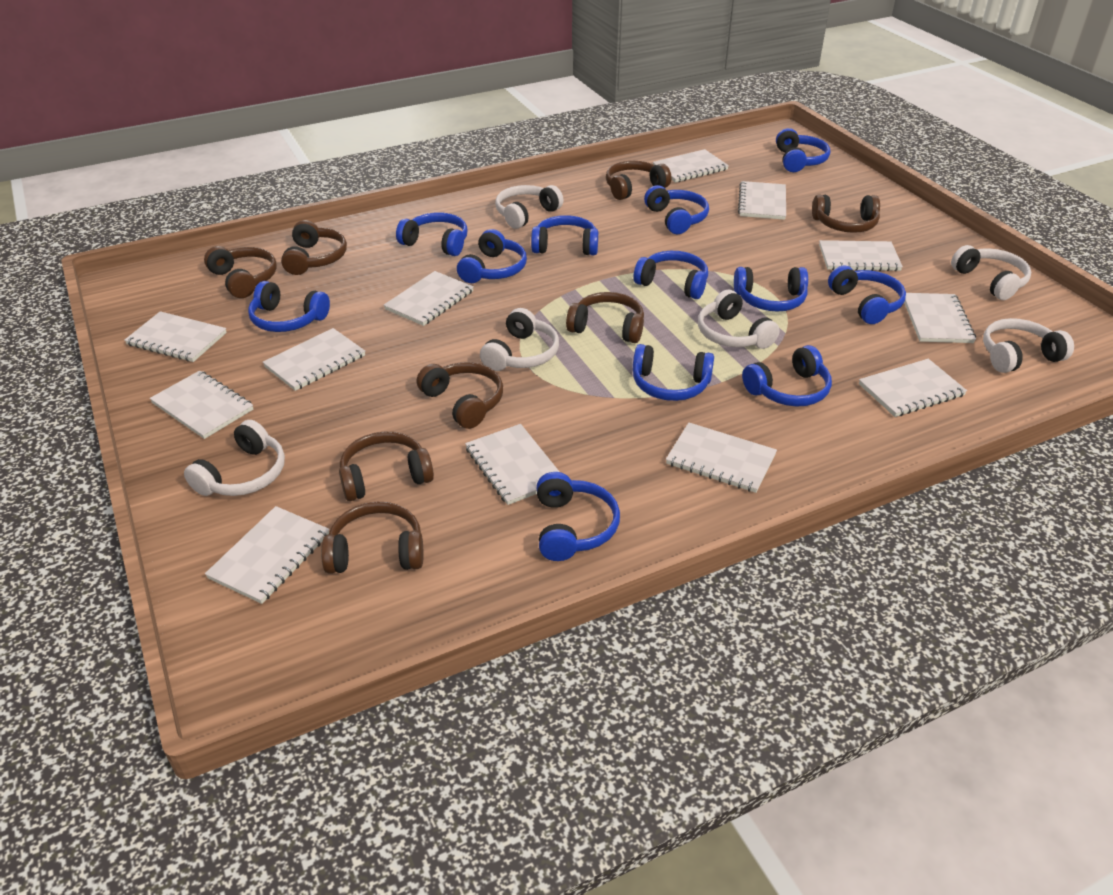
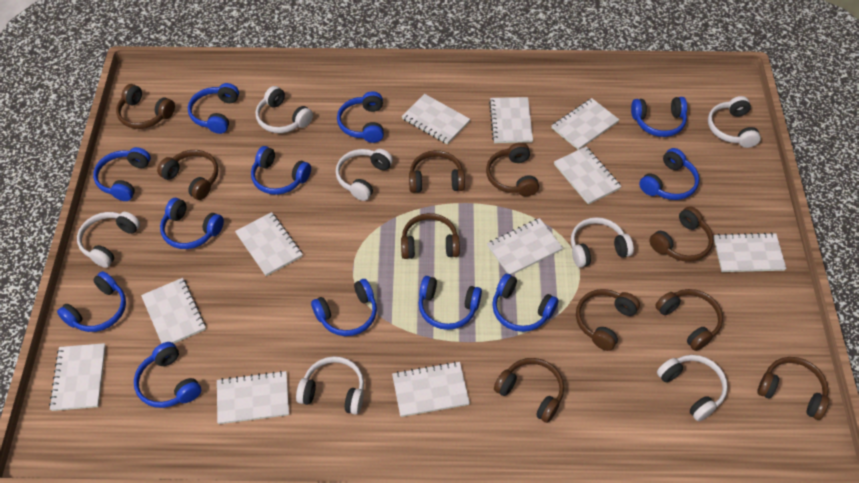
brown headphones: [204,246,277,298] [281,220,347,275] [321,502,423,574] [339,432,434,501] [417,362,503,429] [566,292,644,343] [606,161,671,200] [812,195,880,233] = 8 -> [116,84,175,129] [157,150,218,200] [401,213,460,259] [409,150,465,193] [486,142,539,196] [494,358,564,423] [576,289,640,351] [649,206,713,262] [655,289,723,351] [757,357,829,420] = 10
white headphones: [184,420,285,496] [480,308,559,371] [495,185,564,229] [698,290,780,349] [951,245,1031,300] [983,318,1074,373] = 6 -> [77,212,140,268] [255,86,313,133] [296,356,364,415] [336,149,393,201] [571,217,634,268] [657,355,728,421] [708,96,761,148] = 7
white notebook: [124,311,227,362] [150,371,253,439] [205,506,330,604] [263,328,365,391] [384,271,474,326] [465,424,560,505] [653,149,729,183] [666,423,777,493] [738,181,786,220] [819,240,903,271] [859,359,967,417] [904,293,976,343] = 12 -> [49,343,106,411] [141,278,206,344] [217,371,289,424] [235,212,303,276] [392,361,470,417] [402,94,470,145] [487,218,563,275] [489,97,533,143] [551,98,619,150] [554,147,622,205] [713,232,786,272] = 11

